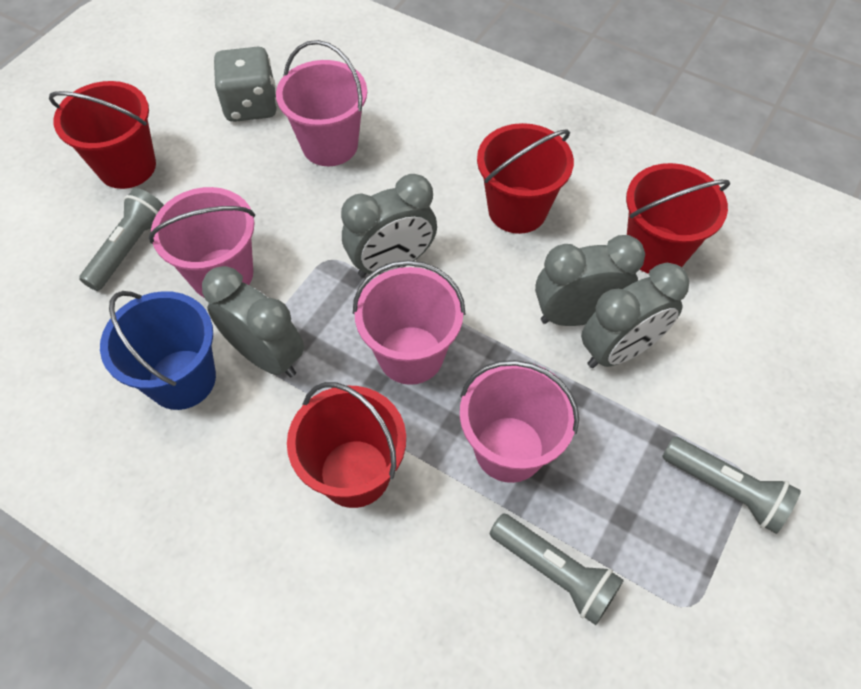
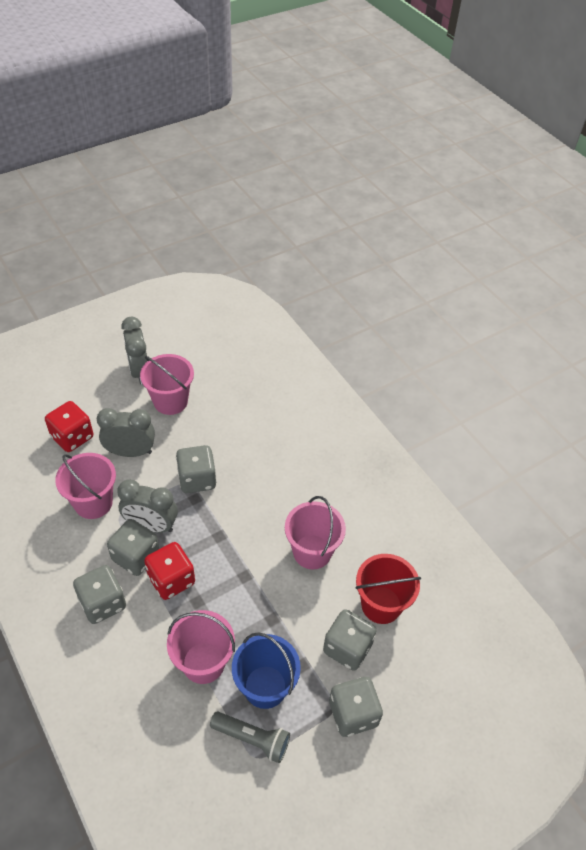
grey clock: [202,266,304,377] [341,174,437,277] [535,235,645,326] [581,263,689,368] = 4 -> [97,408,155,457] [117,479,178,533] [121,317,147,384] = 3
grey dice: [213,47,277,122] = 1 -> [73,565,126,624] [107,519,159,576] [176,445,217,493] [323,609,377,671] [329,677,383,737] = 5
grey flashlight: [79,188,164,291] [490,514,624,625] [662,436,801,534] = 3 -> [210,712,290,763] = 1
red bucket: [49,81,156,189] [287,382,406,508] [477,123,574,234] [626,163,730,274] = 4 -> [356,554,421,624] = 1
red dice: none = 0 -> [45,401,93,452] [144,542,195,600] = 2

